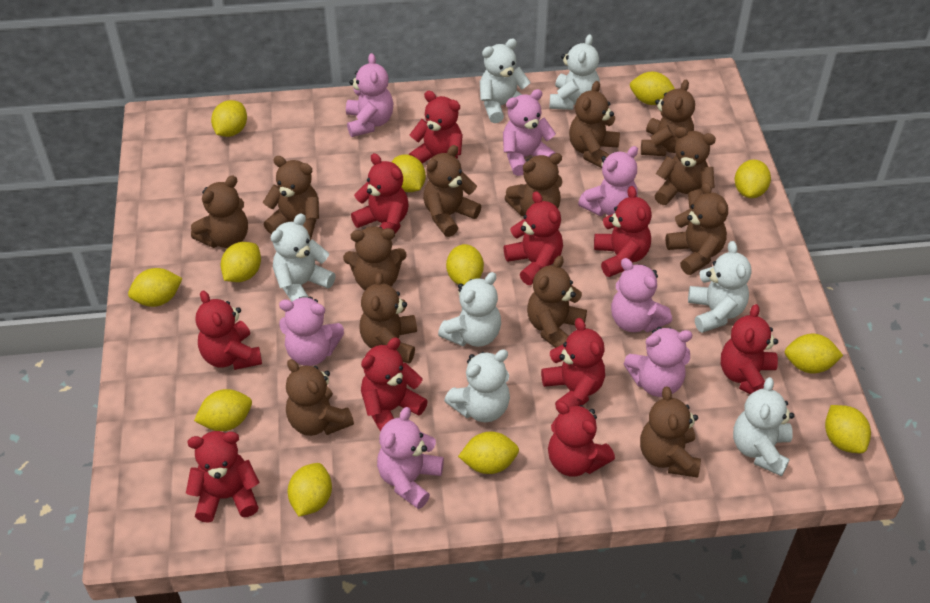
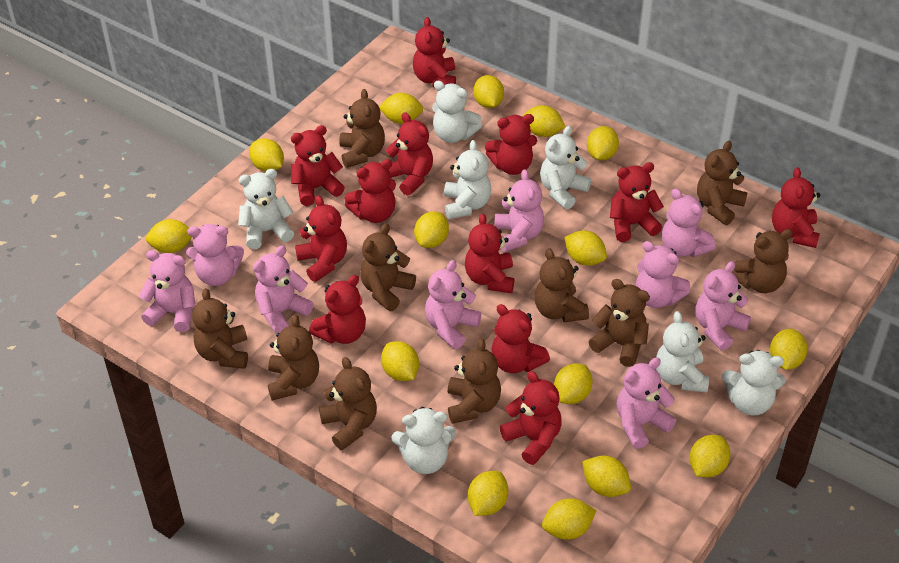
brown teddy bear: [191,176,248,248] [263,156,319,241] [286,359,354,436] [343,226,407,290] [360,272,417,364] [423,145,481,237] [504,153,563,216] [527,256,587,348] [569,81,620,168] [640,386,701,478] [641,79,695,156] [654,127,716,208] [666,182,728,275] = 13 -> [192,288,248,369] [268,315,319,400] [319,357,377,450] [339,89,385,168] [360,224,416,311] [448,338,501,424] [535,248,589,322] [589,279,650,367] [697,141,747,225] [732,229,793,293] = 10
pink teddy bear: [279,297,344,366] [346,53,393,137] [377,407,444,509] [503,89,556,176] [578,146,638,216] [611,258,672,332] [623,327,692,397] = 7 -> [139,250,196,332] [186,224,244,286] [253,246,313,334] [425,260,481,349] [494,169,544,252] [616,358,676,449] [636,241,690,308] [662,188,715,257] [695,261,751,351] = 9
red teddy bear: [186,431,260,523] [196,290,262,370] [351,153,408,234] [361,338,428,432] [408,91,463,163] [504,191,563,285] [541,318,605,407] [548,401,615,476] [594,186,652,277] [721,304,778,394] = 10 -> [291,125,345,206] [295,195,347,282] [309,275,366,344] [344,159,396,223] [386,112,433,196] [413,17,456,87] [465,213,514,293] [485,114,537,175] [492,304,550,373] [500,371,562,465] [610,162,664,242] [772,167,820,248] = 12
yellow lemon: [128,268,183,307] [194,389,252,431] [211,100,247,137] [221,242,261,282] [288,463,332,517] [392,155,426,192] [446,244,484,285] [458,432,519,474] [630,72,675,105] [735,160,771,198] [785,334,843,373] [825,405,871,453] = 12 -> [146,219,192,253] [249,138,284,172] [379,93,423,124] [381,341,419,381] [414,211,449,248] [468,471,508,516] [473,75,504,108] [523,105,566,137] [542,498,597,540] [554,363,593,404] [564,230,607,266] [582,455,631,497] [587,126,619,161] [690,435,730,477] [770,329,808,370] = 15

